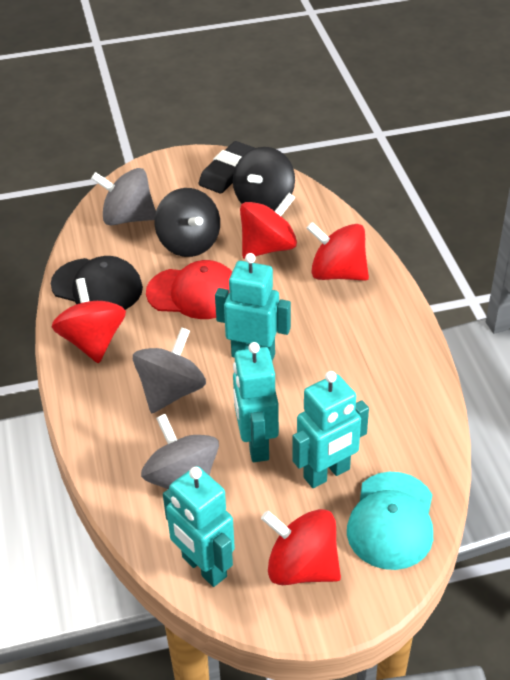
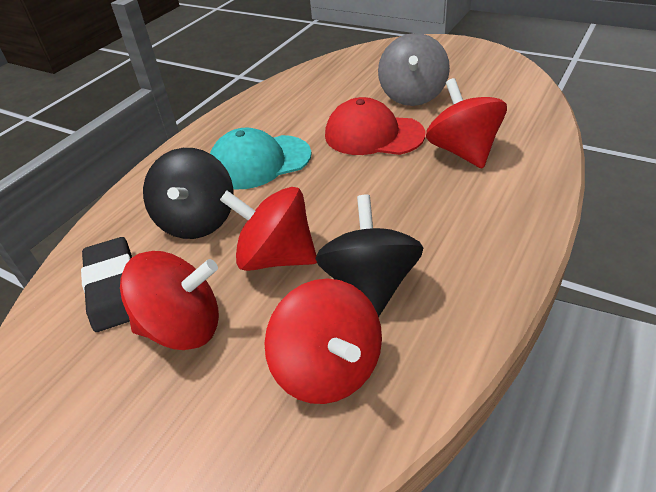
black cap: [51,256,143,310] = 1 -> none = 0
grey spinning top: [91,168,156,225] [133,327,206,413] [141,414,219,489] = 3 -> [378,33,450,106] = 1
turquoise robot: [163,466,235,587] [215,253,291,361] [233,342,279,462] [292,371,369,488] = 4 -> none = 0

